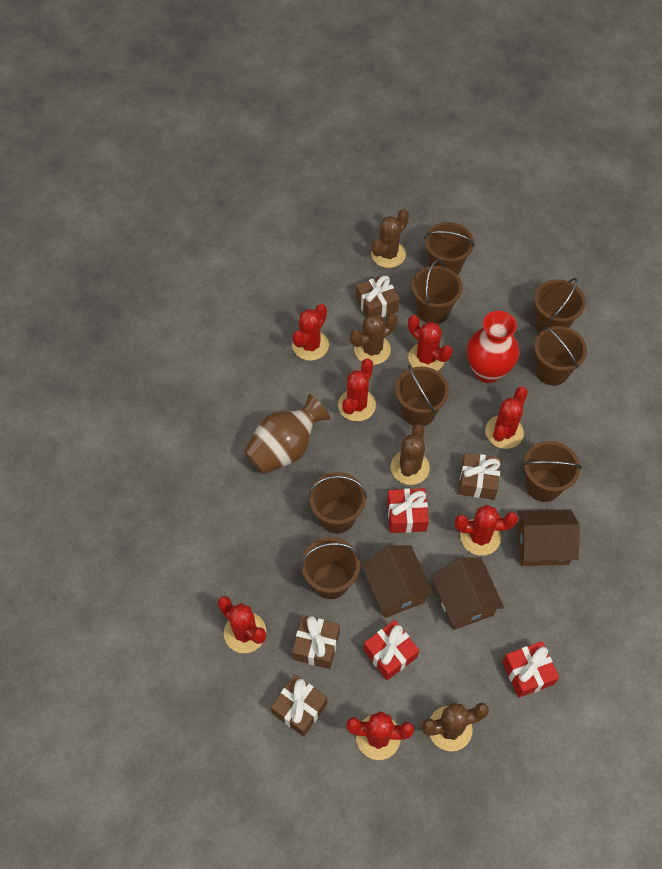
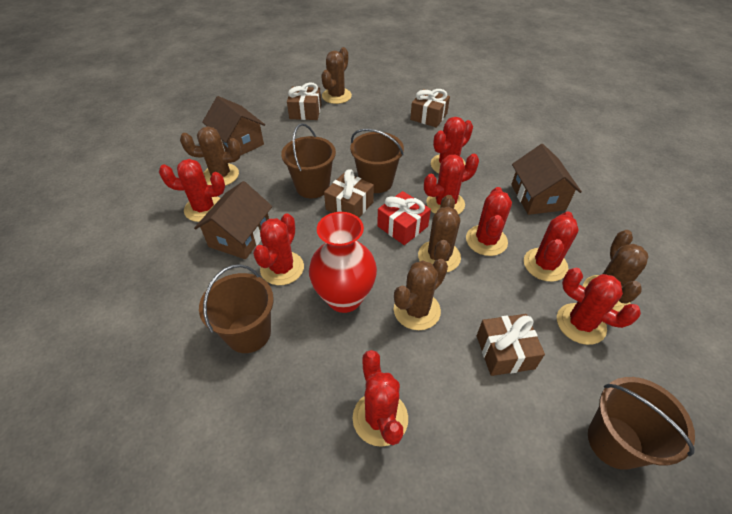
brown bucket: [301,537,361,599] [308,472,367,534] [395,365,449,426] [412,260,462,324] [424,222,475,275] [523,441,582,502] [534,278,586,333] [534,326,587,385] = 8 -> [199,264,274,353] [281,123,336,198] [350,129,404,193] [588,377,695,470] = 4
brown cactus: [350,313,397,365] [371,209,409,268] [390,424,430,485] [422,703,489,752] = 4 -> [180,127,241,186] [321,47,352,104] [394,259,448,330] [418,195,461,272] [583,230,649,312] = 5
brown vase: [244,394,330,474] = 1 -> none = 0
red cactus: [218,596,266,653] [292,304,329,361] [338,358,376,421] [347,711,414,760] [408,315,452,371] [455,505,518,556] [485,386,528,449] = 7 -> [159,159,225,222] [253,214,304,285] [353,350,408,447] [424,154,479,214] [431,117,473,173] [466,187,512,256] [524,212,579,282] [557,268,641,345] = 8
red gift: [363,620,419,680] [387,488,429,533] [502,641,559,698] = 3 -> [377,191,431,245] = 1

